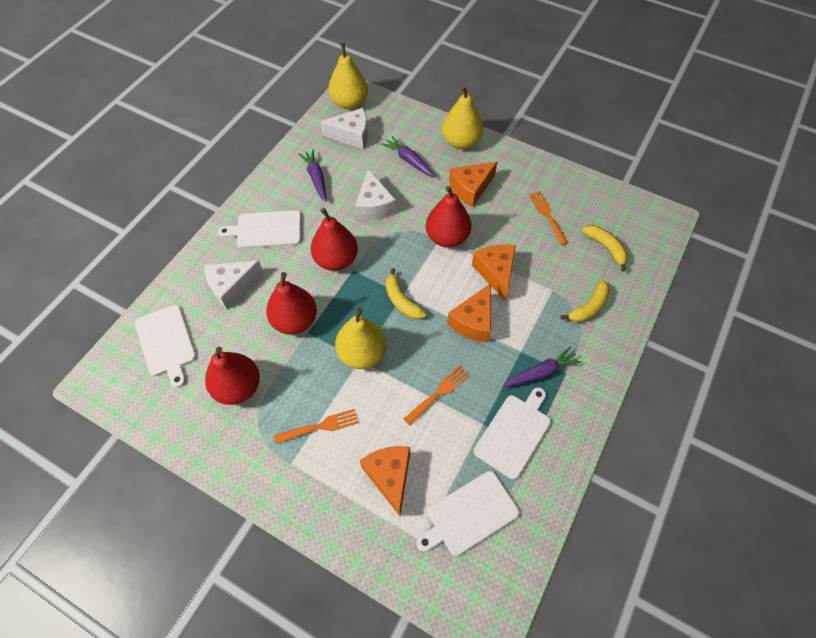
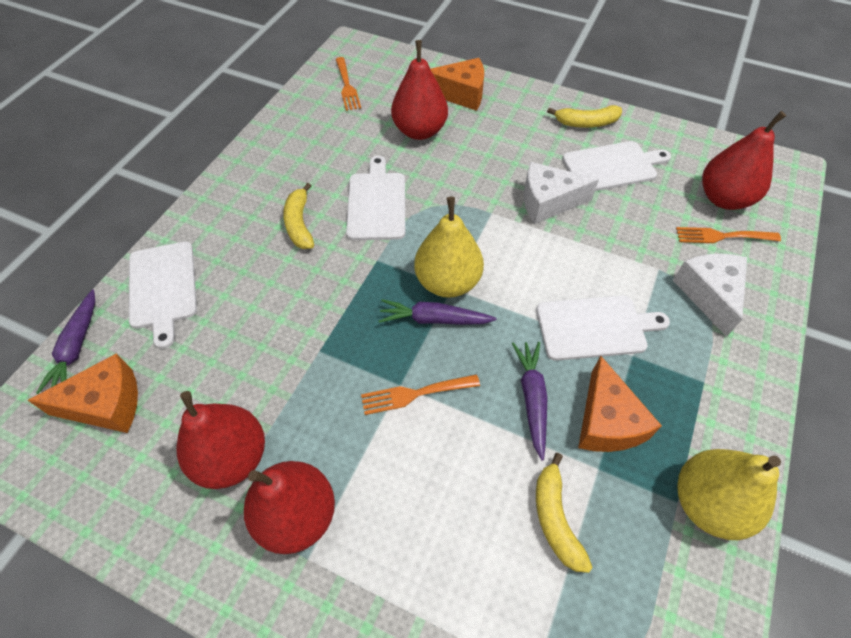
orange cheese: [360,446,410,516] [447,283,491,342] [449,162,497,207] [472,245,516,301] = 4 -> [28,353,138,433] [430,58,484,111] [578,356,662,452] = 3
white cheese: [205,261,263,309] [320,108,368,149] [355,169,396,220] = 3 -> [524,162,599,224] [673,254,747,337] = 2
yellow pear: [328,43,368,109] [335,308,387,369] [442,85,483,149] = 3 -> [414,196,484,298] [677,449,781,540] = 2

